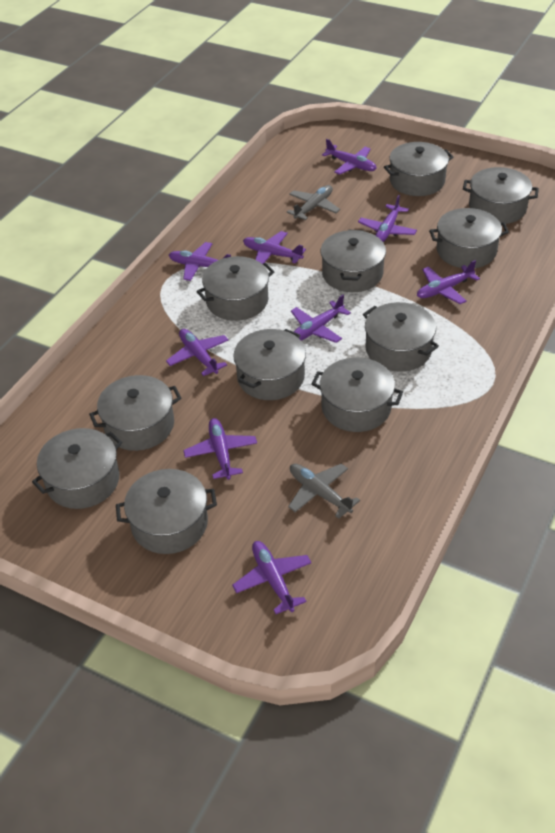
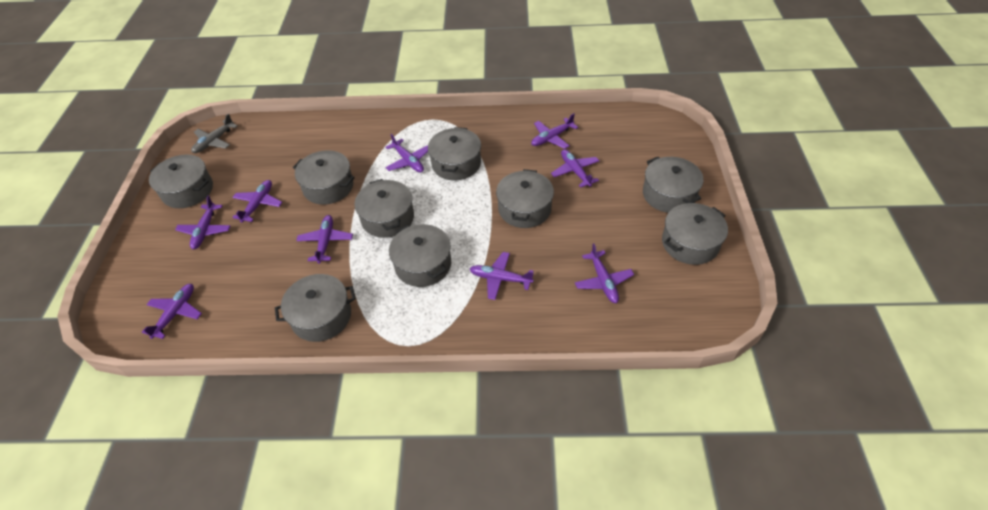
grey plane: [287,185,340,220] [288,464,360,519] = 2 -> [191,114,237,153] = 1
grey pot: [32,428,122,509] [89,375,182,451] [116,469,217,554] [196,256,274,321] [233,329,306,400] [311,358,403,432] [321,230,386,292] [363,302,439,372] [384,142,454,196] [429,208,509,268] [463,167,539,224] = 11 -> [149,155,213,208] [275,274,356,342] [293,150,355,205] [354,179,414,238] [389,224,451,287] [428,127,481,180] [496,169,554,228] [643,157,703,213] [662,203,728,265] = 9

